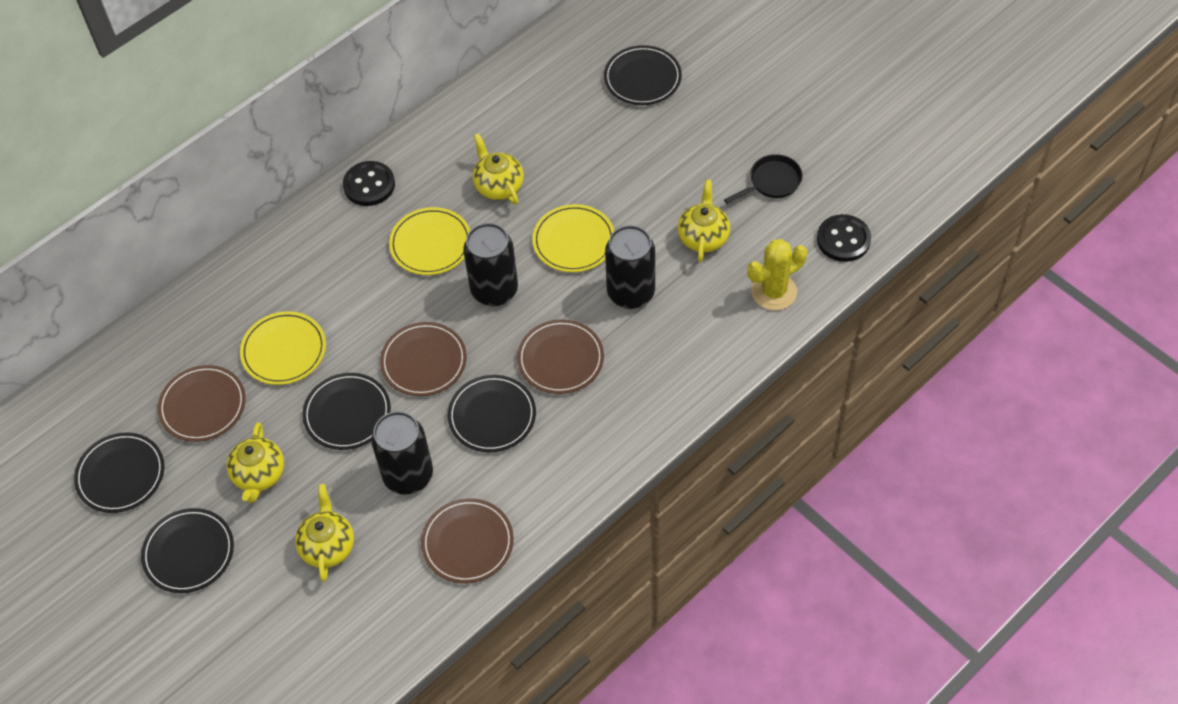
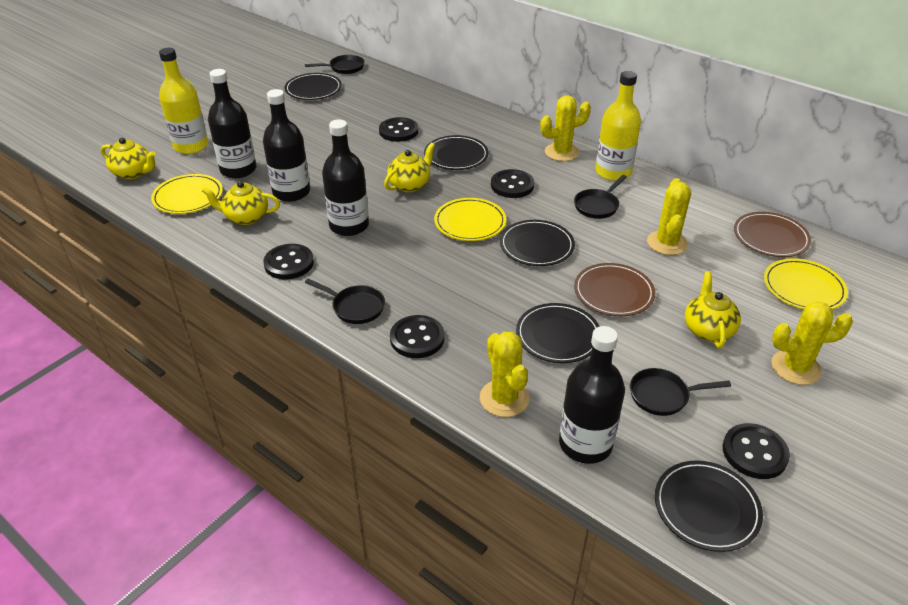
black bottle: none = 0 -> [208,69,256,178] [263,89,310,202] [322,119,369,236] [559,326,625,464] = 4
black button: [343,161,395,206] [817,214,871,262] = 2 -> [263,244,314,279] [379,117,418,142] [390,315,445,358] [491,169,534,198] [723,423,790,479] = 5
black can: [371,411,433,495] [463,223,518,306] [605,225,655,309] = 3 -> none = 0
black pan: [724,154,803,204] = 1 -> [305,55,365,74] [305,279,385,324] [574,175,627,219] [630,368,731,416] = 4
brown plate: [158,365,246,442] [380,322,467,396] [421,498,514,583] [517,319,604,394] = 4 -> [574,263,655,316] [734,212,811,257] = 2
yellow bottle: none = 0 -> [159,48,208,154] [595,71,641,181] = 2
yellow cactus: [747,239,807,310] = 1 -> [480,332,529,417] [540,95,591,161] [647,178,691,255] [771,301,853,385] = 4

